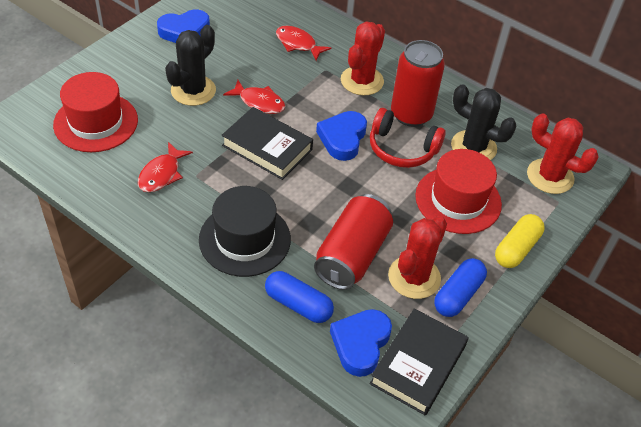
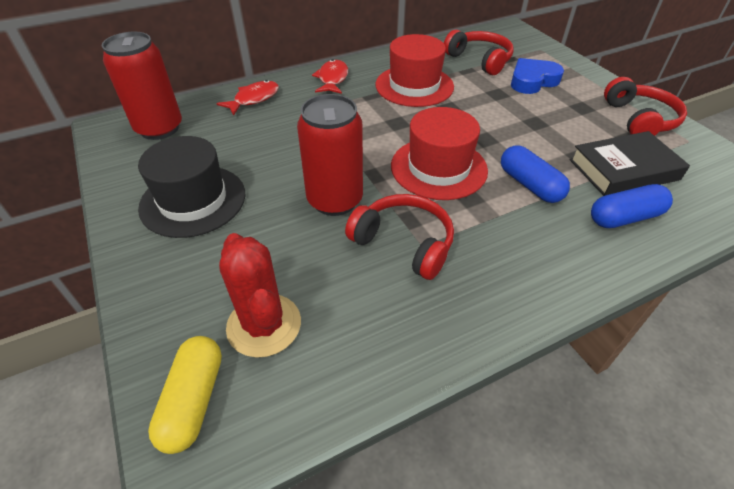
black book: [222,107,313,180] [370,308,468,416] = 2 -> [570,131,690,196] = 1
black cactus: [165,25,216,106] [451,84,516,160] = 2 -> none = 0
blue heart: [157,9,210,43] [316,111,367,161] [330,309,392,377] = 3 -> [511,58,564,94] = 1
red cactus: [341,22,385,96] [388,216,447,299] [527,113,599,194] = 3 -> [219,233,301,358] = 1
red fish: [138,142,193,192] [223,80,285,114] [276,26,331,61] = 3 -> [216,80,279,116] [312,59,348,94] = 2
red headphones: [370,108,446,168] = 1 -> [345,194,454,280] [444,30,513,75] [604,77,687,136] = 3

